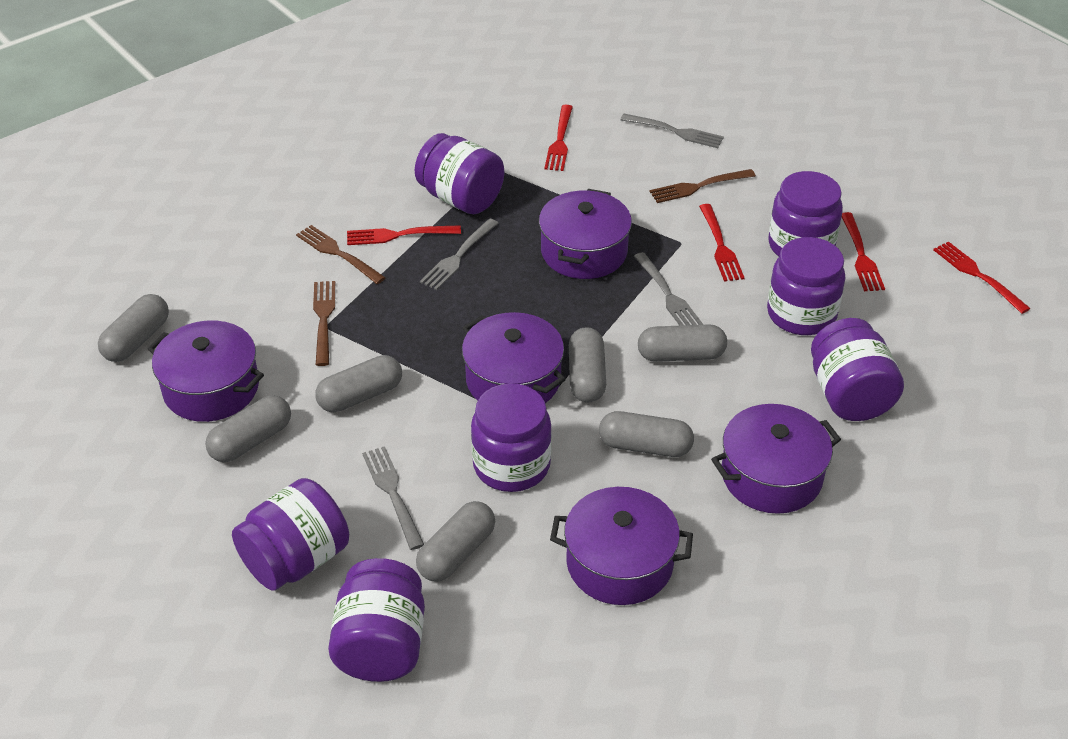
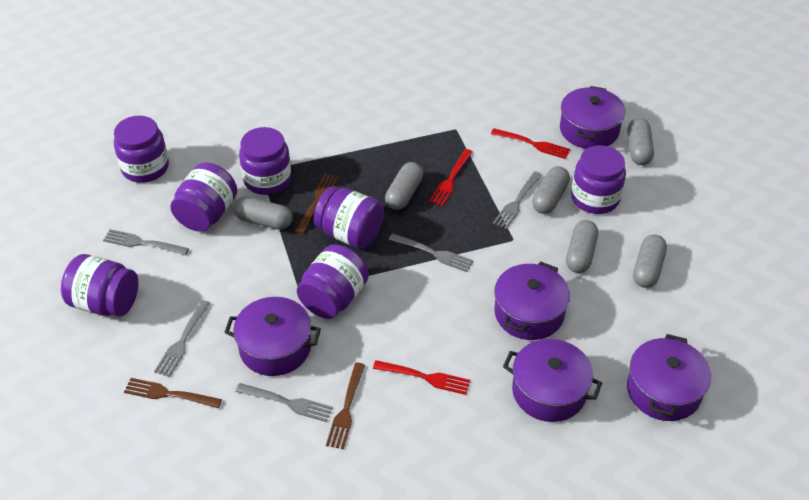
grey capsule: [98,294,169,362] [205,395,291,462] [315,355,402,412] [416,501,495,582] [569,327,606,402] [599,411,694,457] [638,324,727,362] = 7 -> [233,197,293,230] [385,162,423,210] [532,166,570,214] [566,220,598,273] [628,118,654,165] [633,235,667,288] = 6
grey fork: [362,446,424,550] [420,218,499,290] [620,114,724,148] [633,252,704,326] = 4 -> [103,229,189,255] [154,300,211,377] [235,383,333,422] [388,233,474,272] [493,171,542,229] = 5
red fork: [347,225,461,245] [544,105,573,171] [699,204,744,282] [842,212,885,291] [933,241,1031,314] = 5 -> [373,360,470,395] [429,149,473,206] [491,128,570,159] = 3

